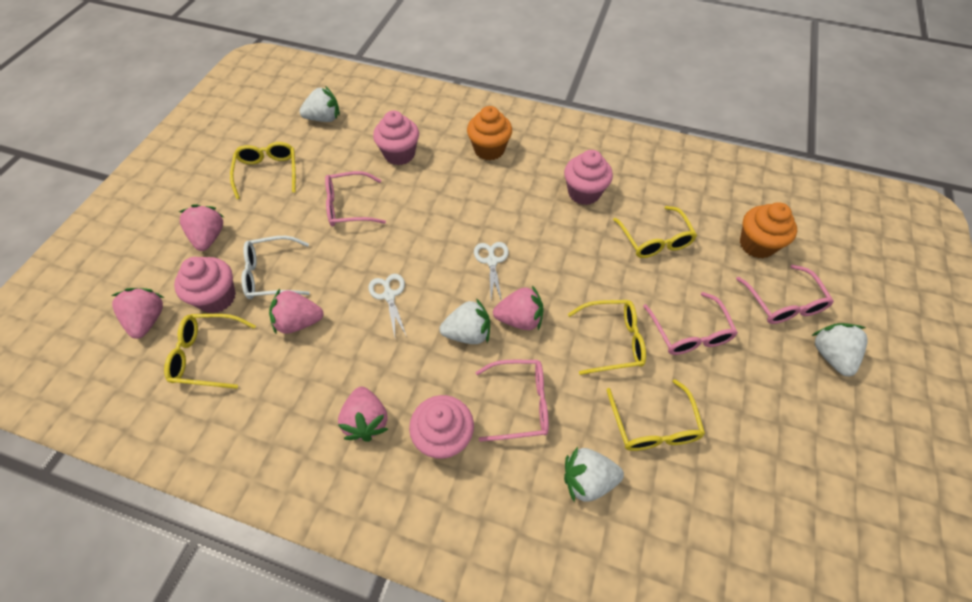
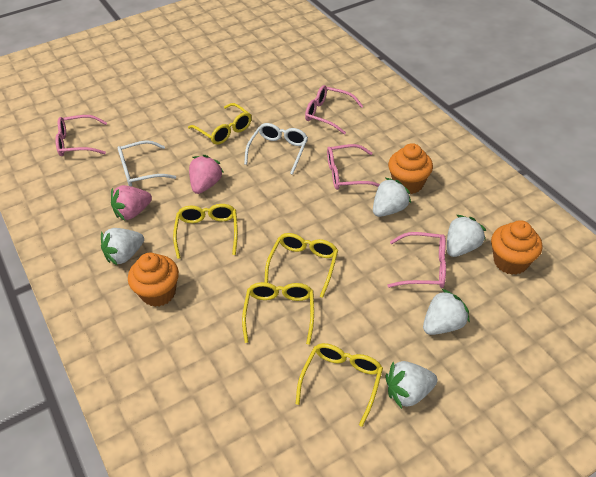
orange cupcake: [467,106,512,160] [740,202,797,258] = 2 -> [128,252,179,307] [388,143,433,194] [491,220,542,275] = 3
pink cupcake: [174,257,236,313] [373,110,419,165] [409,395,474,459] [564,150,613,205] = 4 -> none = 0
pink strawberry: [111,288,165,339] [179,204,224,251] [269,289,324,334] [338,387,388,442] [493,285,544,330] = 5 -> [111,185,152,221] [189,155,224,194] = 2
white glasses: [241,236,310,299] = 1 -> [118,140,176,186] [244,123,308,175] = 2
white scissors: [368,274,407,337] [474,242,509,301] = 2 -> none = 0
white strawberry: [299,86,340,122] [439,298,490,344] [564,447,624,502] [812,323,868,376] = 4 -> [101,228,144,266] [373,178,411,217] [385,361,438,409] [423,289,470,335] [447,215,486,257] = 5

